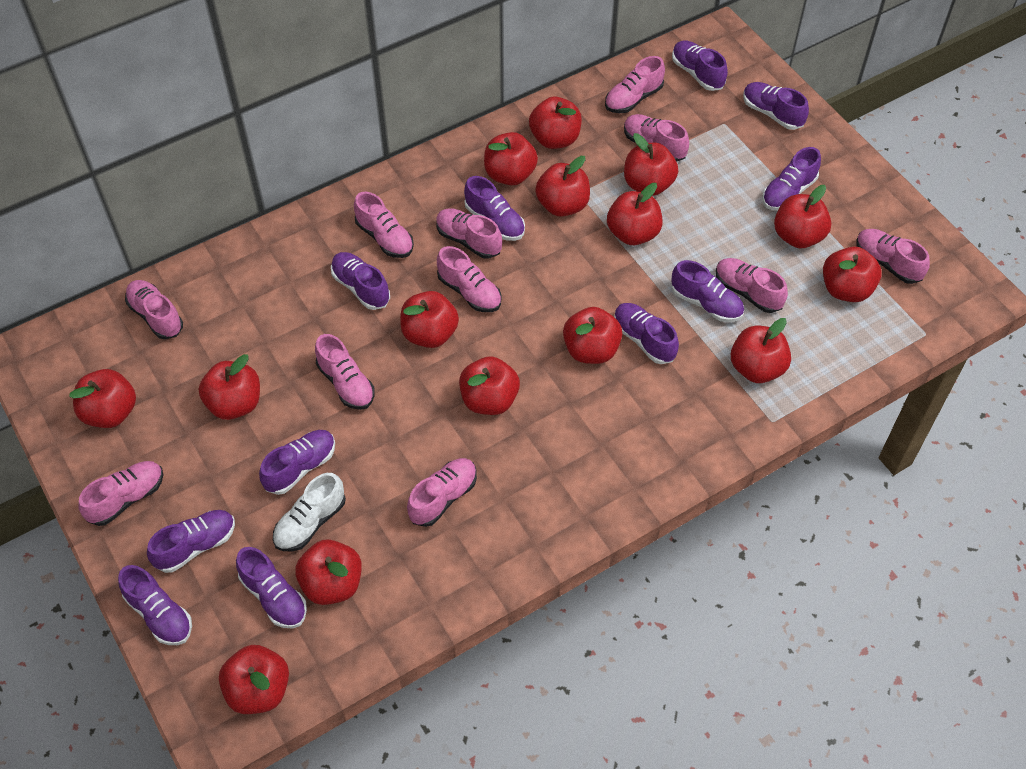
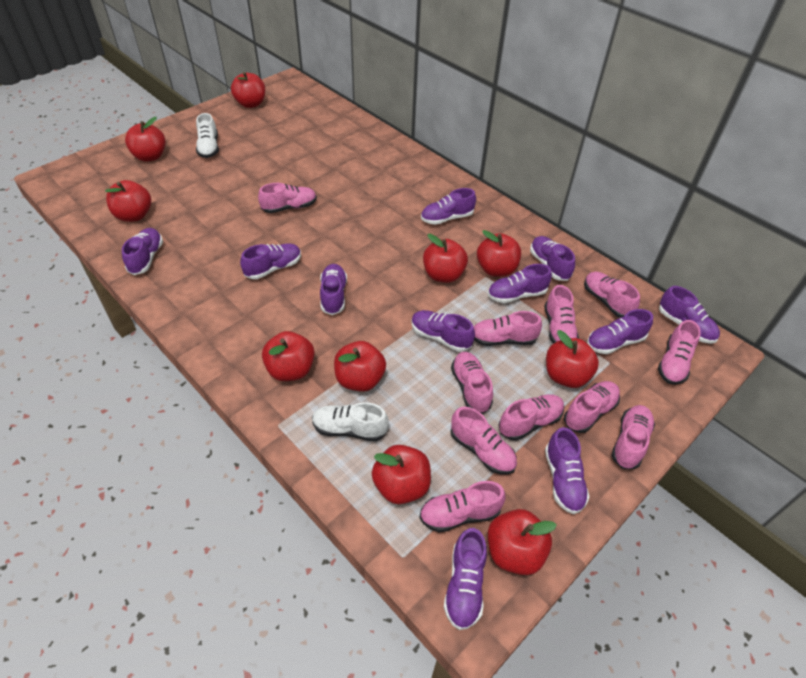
red apple: [69,369,136,428] [199,354,260,420] [219,645,289,714] [295,540,362,605] [400,291,459,348] [459,356,520,415] [484,132,538,185] [529,97,582,149] [535,156,590,217] [563,307,622,364] [607,183,663,245] [624,133,678,196] [731,318,791,383] [774,185,831,248] [823,247,882,302] = 15 -> [105,180,151,222] [125,117,166,162] [231,72,265,108] [262,331,315,381] [334,341,386,392] [372,445,431,504] [423,234,468,283] [477,230,521,277] [488,509,557,575] [546,330,599,388] = 10
white shoe: [273,473,346,551] = 1 -> [196,113,219,158] [312,402,389,441] = 2

